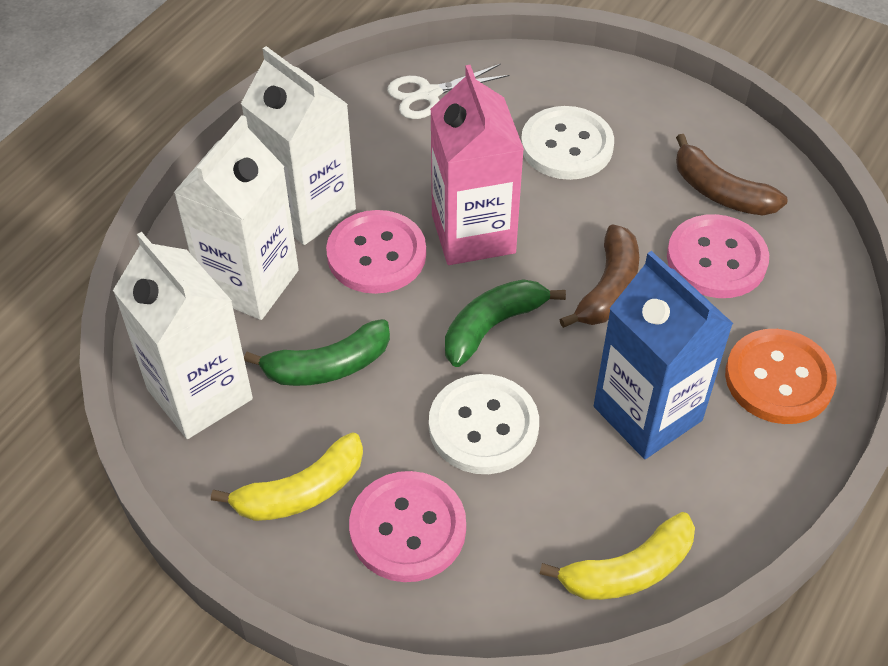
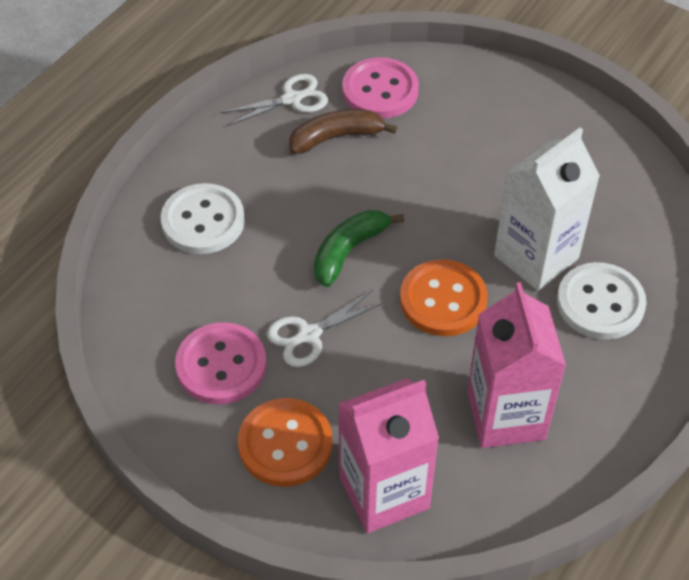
blue carton: [594,251,734,459] = 1 -> none = 0
brown banana: [559,224,639,328] [676,134,788,216] = 2 -> [289,109,397,154] = 1
green banana: [244,319,390,386] [445,279,566,367] = 2 -> [314,210,404,287] = 1
orange button: [725,329,836,424] = 1 -> [238,398,333,487] [400,259,488,336] = 2
pink button: [326,210,426,294] [349,471,466,582] [667,214,769,298] = 3 -> [175,322,267,405] [342,57,419,119] = 2
pink carton: [430,65,524,265] = 1 -> [338,378,439,533] [467,282,566,448] = 2
white carton: [113,232,253,439] [173,115,299,320] [241,46,356,245] = 3 -> [494,128,600,291] = 1
white scissors: [387,64,510,119] = 1 -> [221,74,328,126] [267,290,384,367] = 2
yellow banana: [211,433,363,521] [540,512,695,600] = 2 -> none = 0

